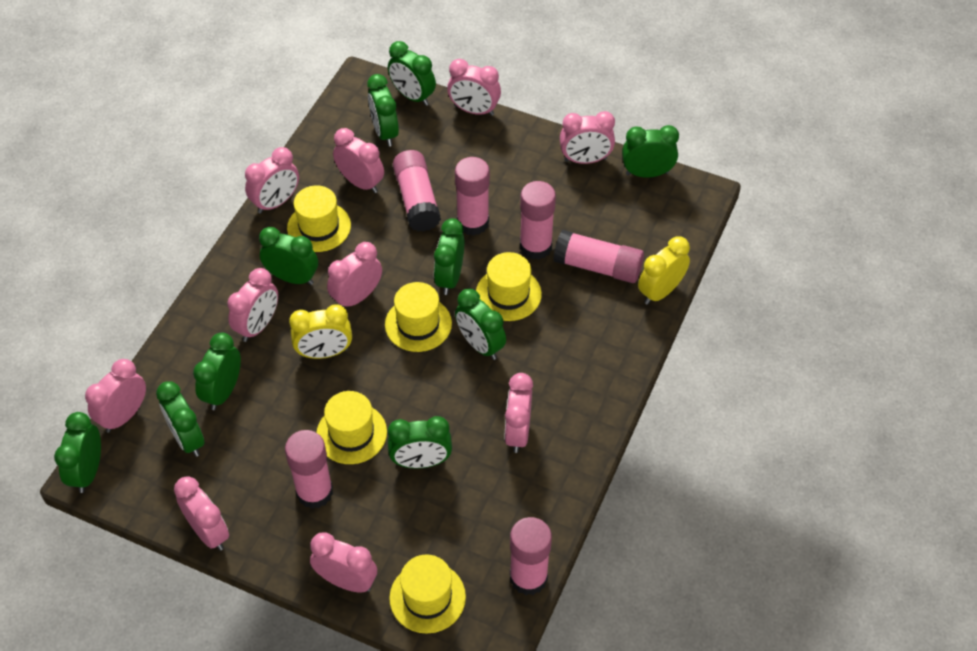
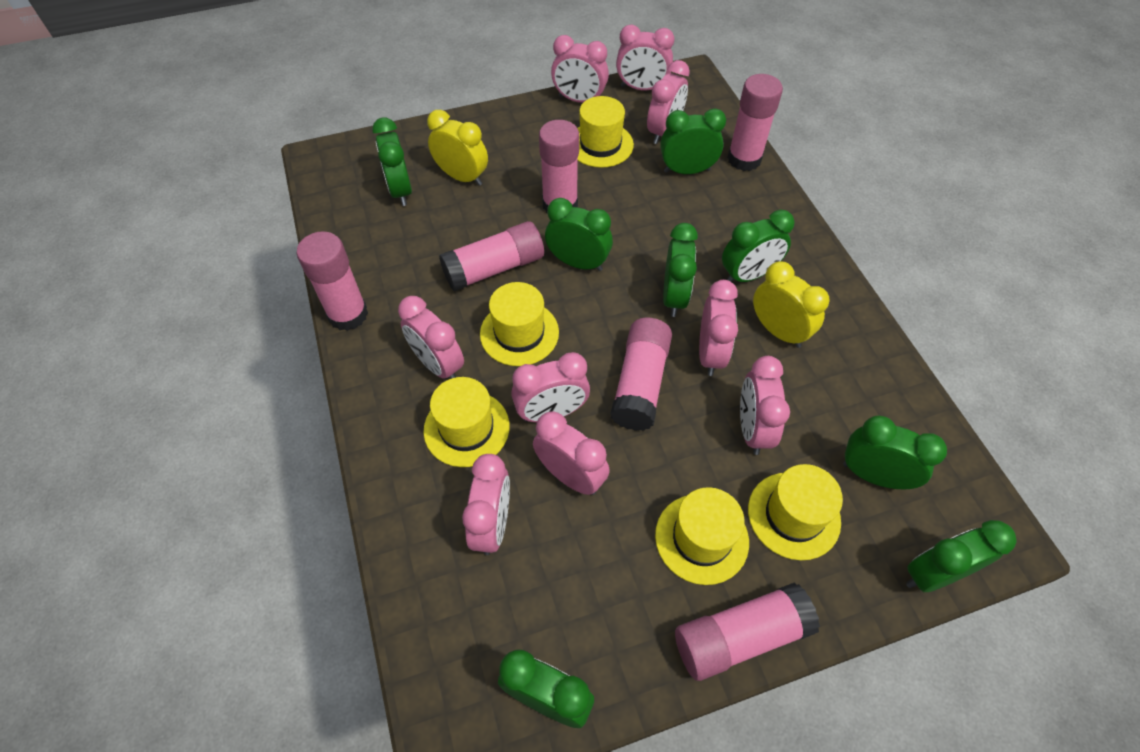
green clock: [54,412,101,493] [156,381,205,457] [193,333,241,410] [259,227,318,285] [367,74,399,146] [388,41,436,106] [388,416,452,468] [434,218,464,295] [455,289,506,360] [622,125,679,178] = 10 -> [372,118,412,206] [498,649,594,728] [545,198,613,271] [660,108,726,174] [663,223,698,317] [722,210,795,282] [843,416,947,489] [906,520,1016,592] = 8
pink clock: [85,359,146,433] [174,476,229,551] [227,268,278,342] [245,147,299,214] [310,532,377,593] [327,242,382,307] [333,128,384,193] [447,59,501,116] [505,373,533,453] [560,111,615,164] = 10 -> [398,296,464,379] [462,454,510,555] [511,352,590,422] [533,411,610,495] [551,35,609,103] [616,25,674,91] [647,60,690,144] [699,280,738,376] [740,356,790,455] = 9

